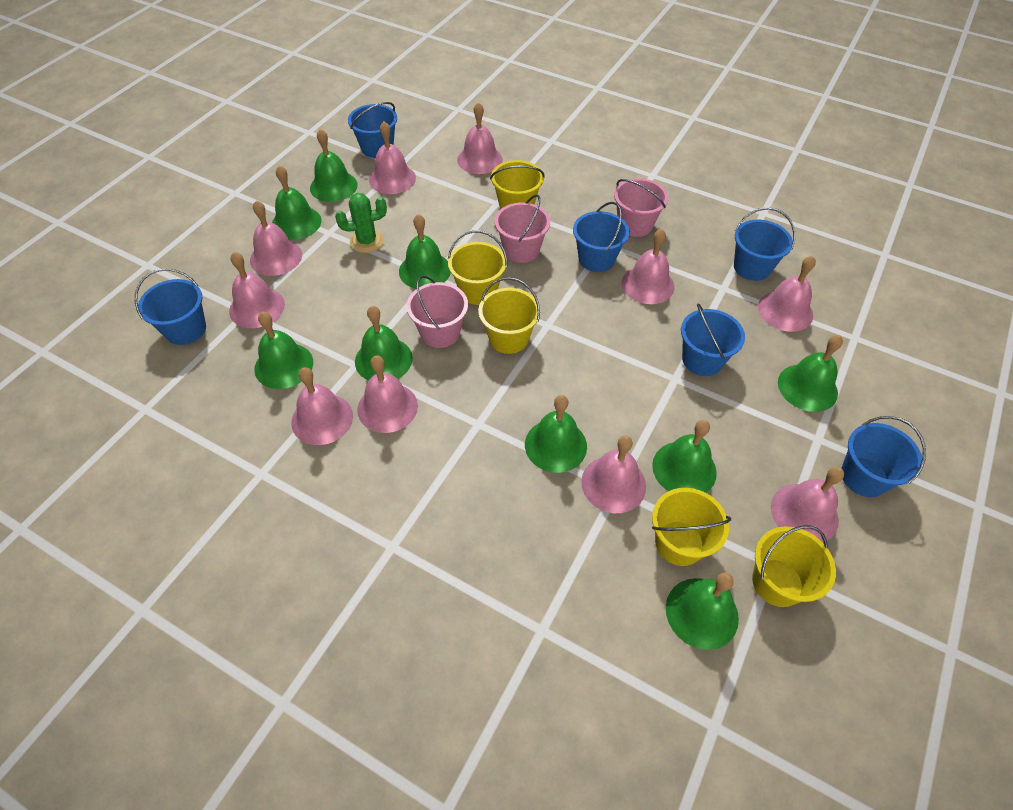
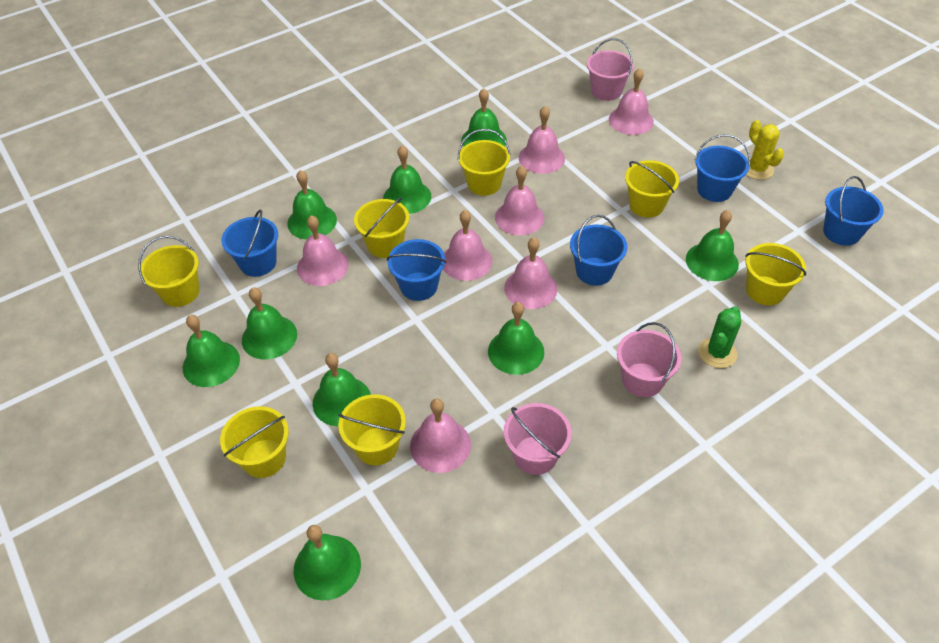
blue bucket: [135,268,206,345] [348,102,397,158] [573,202,630,272] [681,303,745,376] [734,207,795,281] [842,416,926,497] = 6 -> [221,209,278,277] [387,239,446,301] [570,215,628,286] [694,134,751,202] [823,176,884,246] = 5
pink bell: [229,252,285,328] [250,200,302,276] [291,367,353,445] [357,355,418,433] [369,122,416,194] [457,102,503,174] [581,436,646,513] [622,229,675,304] [758,256,816,332] [771,467,844,542] = 10 -> [297,215,349,286] [410,398,471,473] [443,210,492,281] [495,166,544,235] [504,238,557,309] [519,106,565,174] [609,68,654,135] = 7
yellow bucket: [448,230,507,305] [478,277,540,354] [490,160,545,209] [652,488,731,566] [752,525,836,607] = 5 -> [138,236,199,307] [220,406,289,478] [338,394,406,465] [354,197,409,258] [458,129,511,196] [625,160,679,218] [745,243,806,305] = 7
yellow cactus: none = 0 -> [746,120,784,180] = 1

